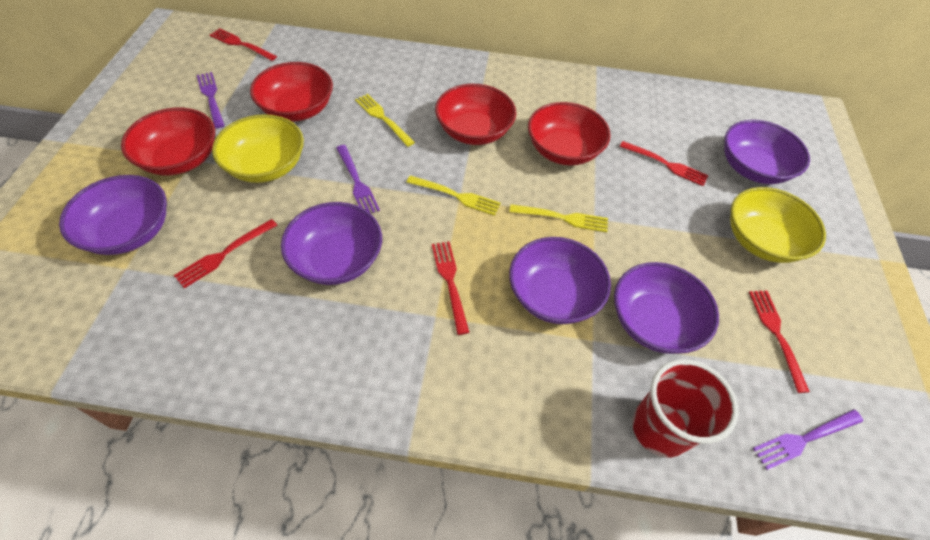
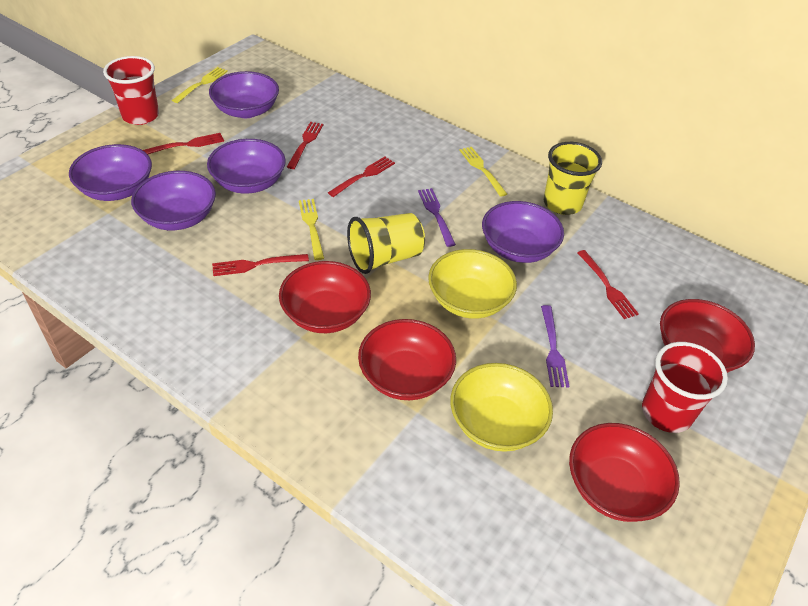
purple fork: [197,72,225,128] [336,145,380,214] [753,409,863,470] = 3 -> [418,188,456,247] [541,305,569,387] = 2
red cup: [632,359,739,457] = 1 -> [103,56,159,125] [642,342,728,433] = 2
yellow cup: none = 0 -> [347,213,425,274] [544,142,602,215] = 2

